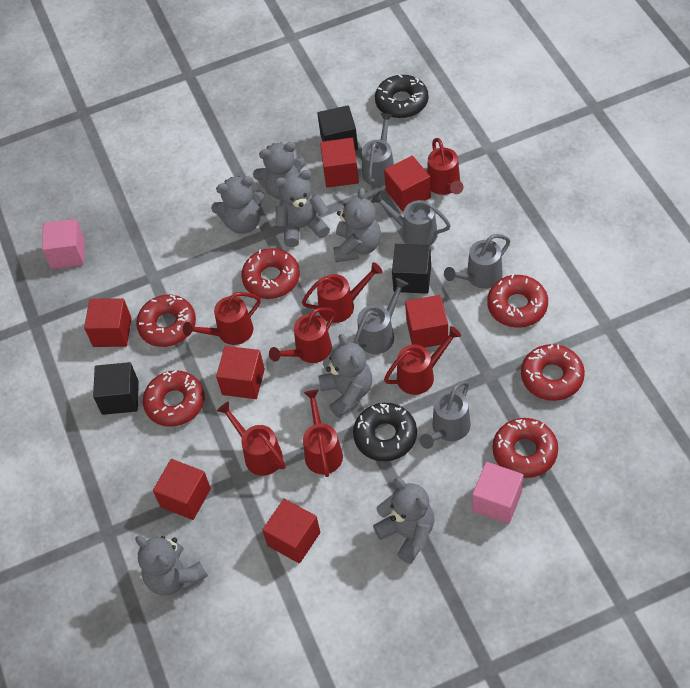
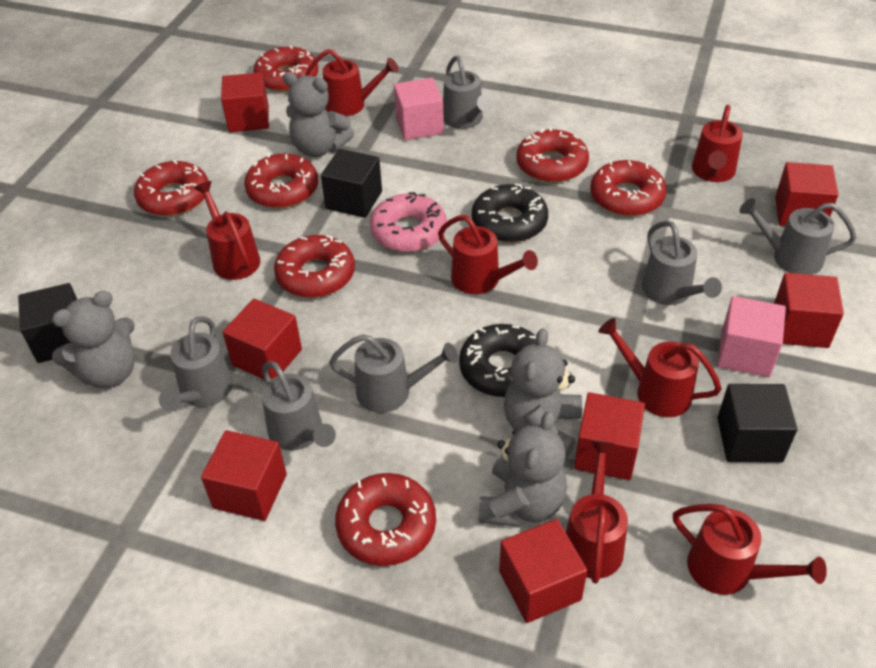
grey teddy bear: [135,536,208,596] [211,176,265,234] [253,142,305,200] [274,170,330,247] [318,334,372,418] [333,188,381,262] [373,478,434,564] = 7 -> [52,291,135,388] [283,72,354,157] [479,411,567,527] [504,328,582,460] = 4
grey watering can: [354,278,408,354] [362,113,394,187] [371,192,451,245] [419,381,471,449] [444,234,510,289] = 5 -> [159,316,233,412] [262,361,336,450] [329,334,458,413] [443,56,493,129] [642,221,722,305] [739,198,856,275] = 6
pink donut: none = 0 -> [370,192,447,252] = 1
red donut: [136,295,196,347] [143,370,205,427] [241,248,300,299] [487,274,548,328] [493,418,558,478] [521,344,585,401] = 6 -> [134,160,208,216] [244,153,318,209] [253,45,318,92] [274,235,355,298] [335,473,436,566] [517,127,589,183] [590,160,667,216] = 7

